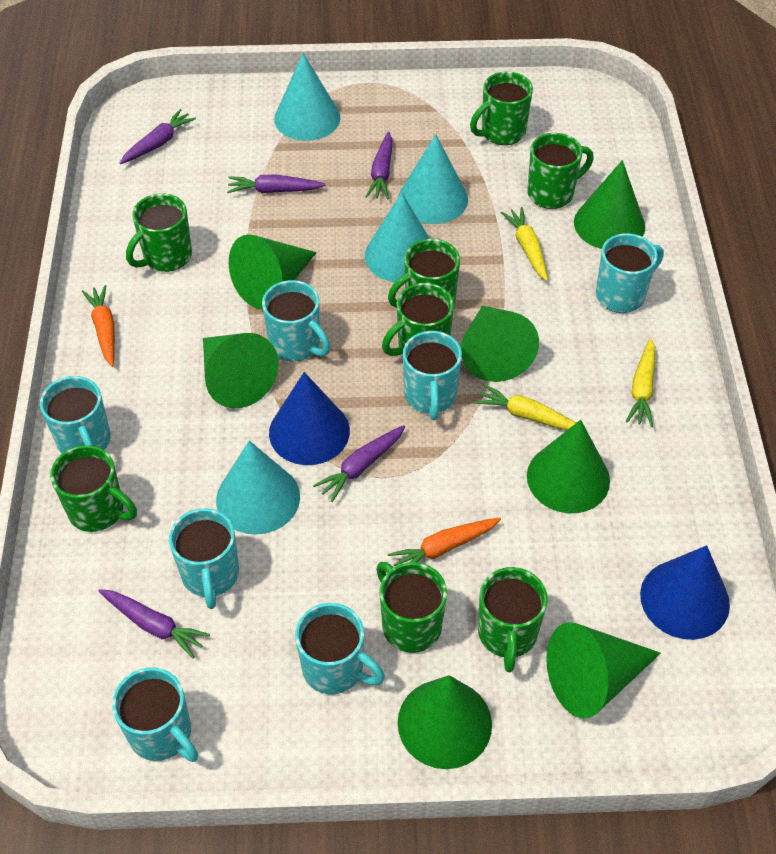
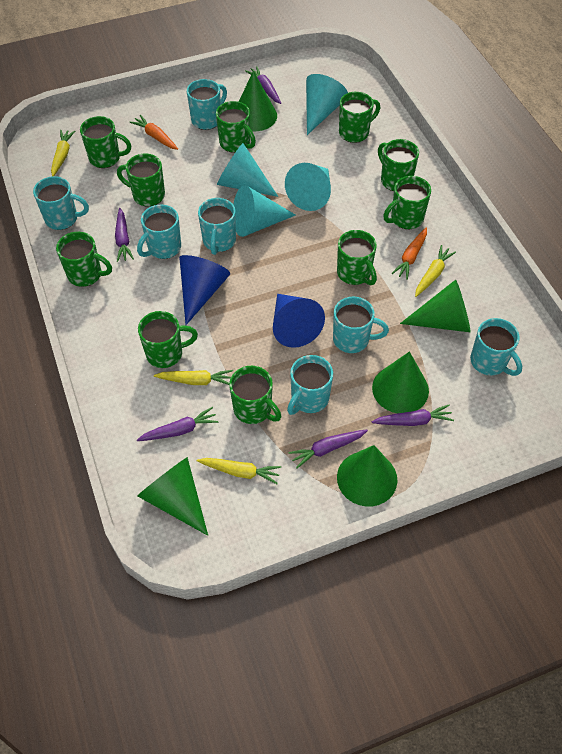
green cone: [203,333,279,408] [229,234,317,309] [398,675,492,769] [461,306,539,382] [527,420,610,513] [546,622,661,719] [574,160,645,249] = 7 -> [137,457,208,536] [239,71,277,131] [337,445,397,506] [372,351,429,413] [400,280,471,332] = 5
green mug: [50,445,137,532] [126,193,192,272] [376,562,447,653] [382,283,454,356] [388,239,460,308] [470,72,533,145] [478,567,548,672] [527,133,594,209] = 8 -> [56,232,112,287] [80,116,131,168] [117,154,165,207] [138,311,198,368] [216,101,256,153] [229,366,281,424] [337,230,377,285] [339,92,380,143] [378,139,419,191] [383,176,431,229] = 10
yellow carrot: [475,384,576,430] [501,207,548,281] [626,338,655,427] = 3 -> [51,130,75,176] [154,370,233,385] [197,458,281,484] [415,245,456,297] = 4

